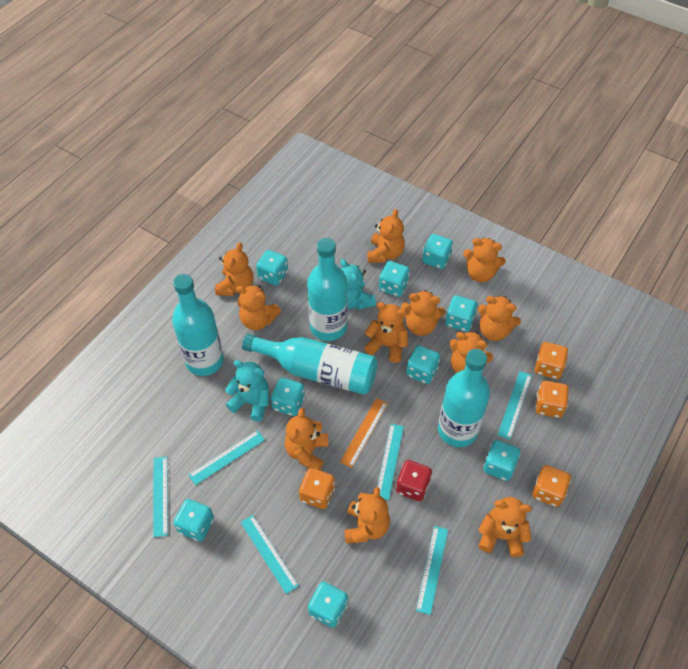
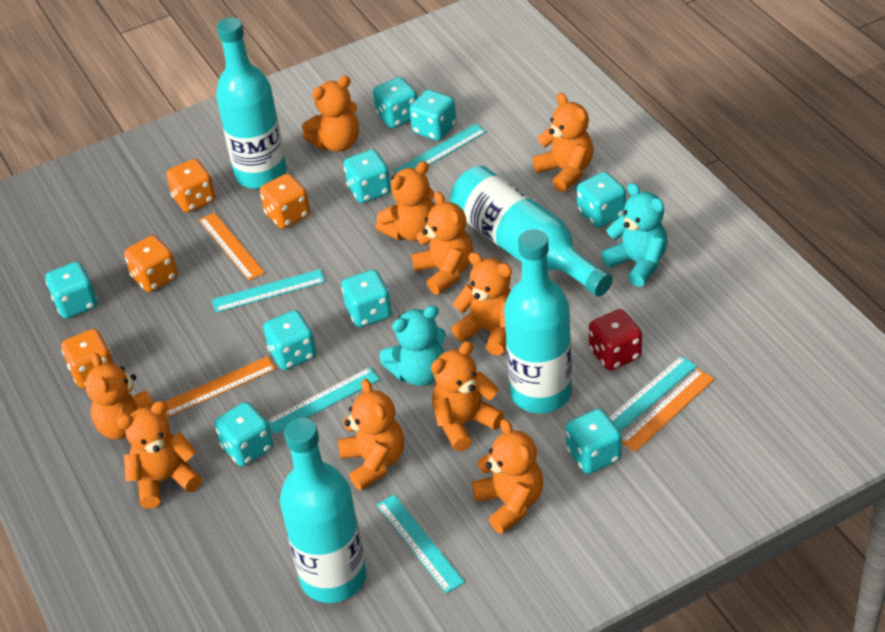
orange ruler: [340,398,388,468] = 1 -> [164,356,276,418] [199,212,265,281] [622,369,714,452] = 3
orange teddy bear: [215,242,253,296] [236,285,281,330] [285,408,328,470] [344,487,390,544] [364,302,408,363] [368,209,405,263] [401,290,445,336] [449,331,493,373] [463,238,506,282] [478,296,521,341] [478,497,532,557] = 11 -> [85,353,154,443] [117,401,202,509] [302,75,359,152] [338,379,404,490] [376,161,435,241] [411,191,473,295] [431,341,505,451] [452,252,512,356] [472,419,543,534] [533,93,594,192] = 10
turquoise ruler: [153,457,168,537] [189,430,265,485] [241,515,299,594] [377,424,404,500] [416,526,448,615] [498,371,532,440] = 6 -> [212,269,325,313] [267,367,380,434] [376,494,465,594] [394,123,486,173] [609,356,697,432] = 5

